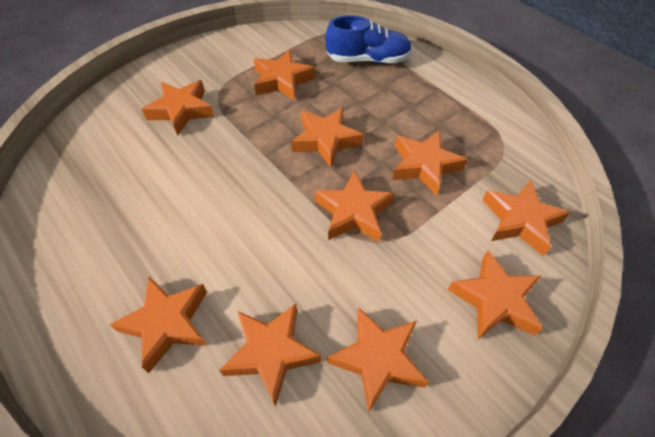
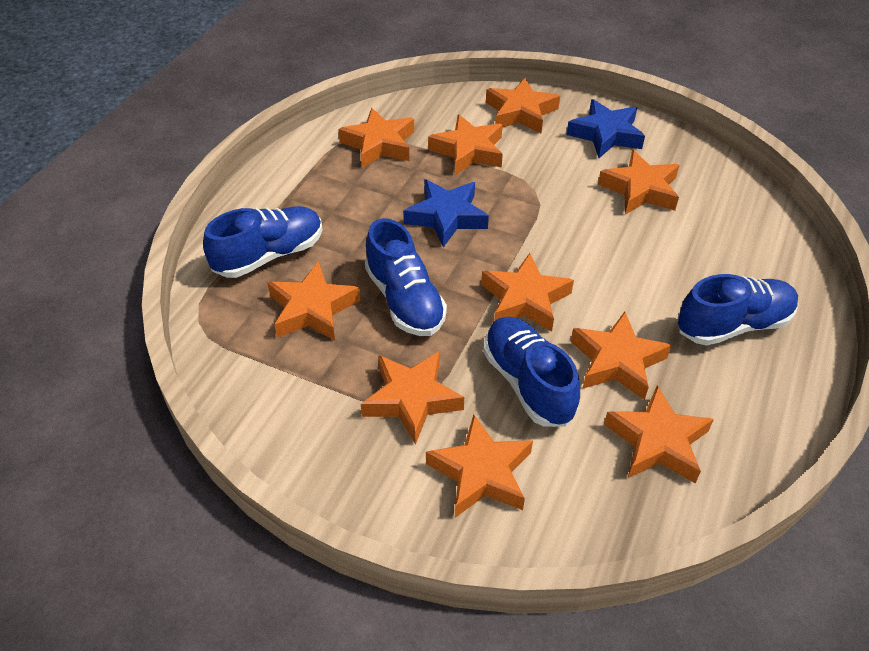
blue shoe: [325,15,412,64] = 1 -> [203,206,322,278] [365,218,447,336] [483,317,580,427] [678,274,799,346] = 4
blue star: none = 0 -> [403,179,489,248] [566,99,645,158] = 2

